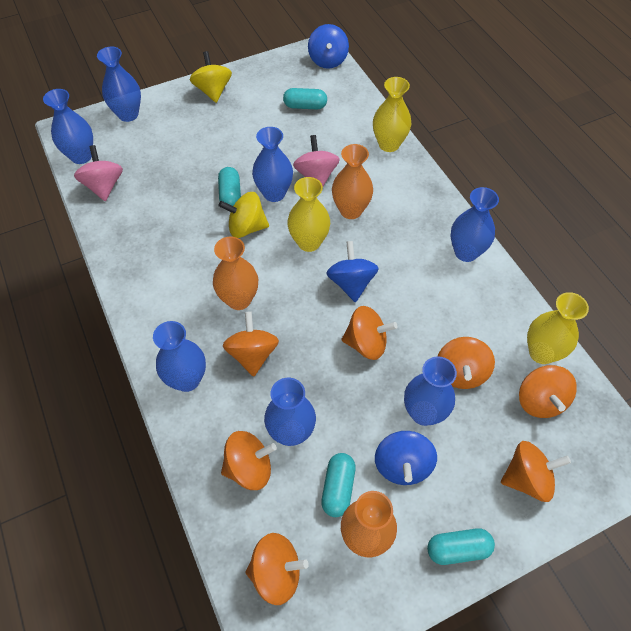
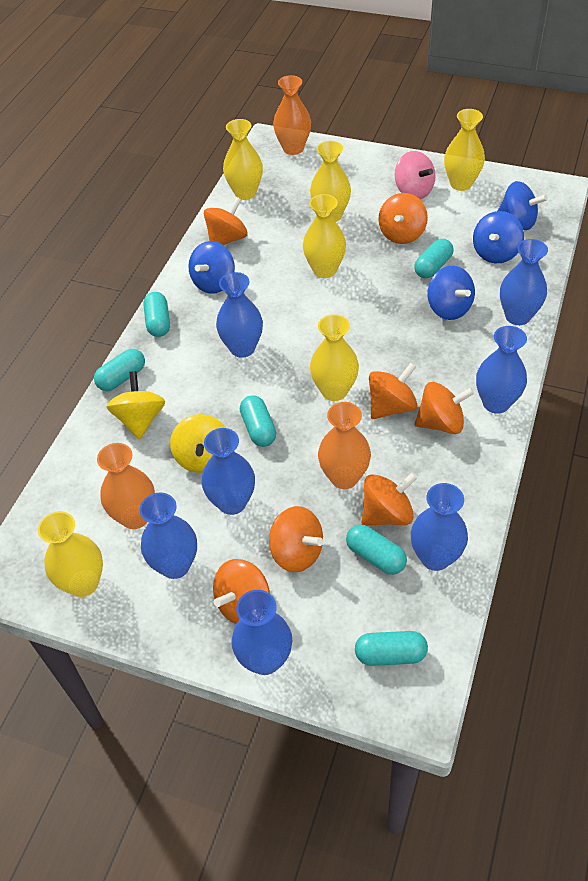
blue spinning top: [308,24,349,69] [326,241,379,302] [375,431,437,485] = 3 -> [188,241,235,294] [428,266,475,320] [473,211,524,263] [498,181,548,230] = 4
pink spinning top: [74,145,123,201] [293,135,340,186] = 2 -> [395,151,436,199] = 1
turquoise capsule: [218,167,241,206] [283,88,327,109] [321,453,356,517] [427,528,495,565] = 4 -> [94,349,145,391] [143,292,170,337] [240,395,276,447] [346,525,407,575] [355,631,428,666] [414,239,453,278] = 6
yellow vase: [287,177,330,252] [373,77,411,152] [527,292,589,364] = 3 -> [38,511,103,597] [223,119,263,200] [303,194,346,278] [310,141,351,222] [310,314,359,401] [444,109,485,191] = 6

